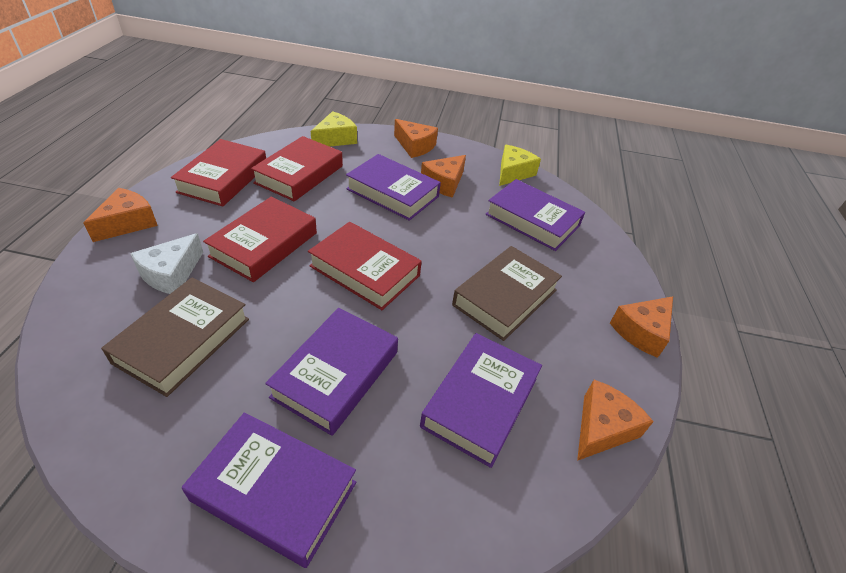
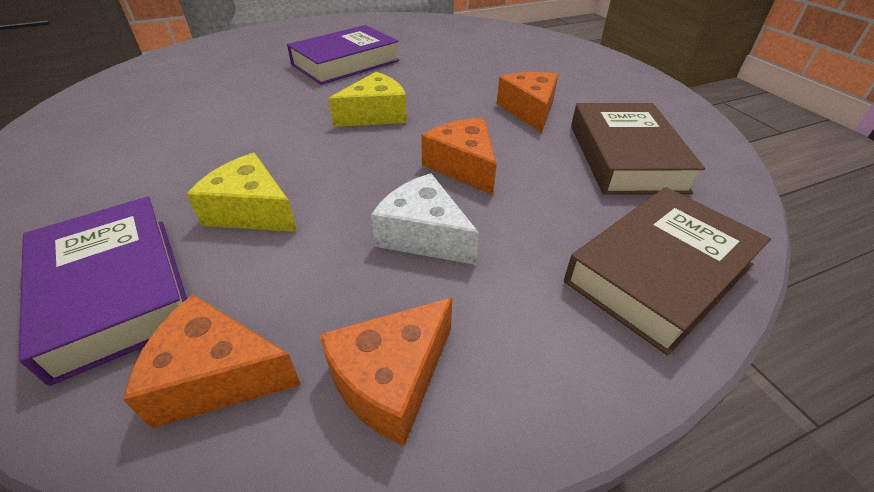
orange cheese: [83,188,158,242] [394,119,438,158] [421,155,466,198] [577,380,654,461] [610,296,673,358] = 5 -> [123,294,301,429] [319,298,452,446] [421,118,497,195] [497,72,558,133] = 4
purple book: [182,413,356,568] [265,308,398,436] [346,154,441,221] [420,333,542,468] [486,179,585,251] = 5 -> [19,196,187,386] [287,25,400,85] = 2
red book: [171,139,266,207] [203,197,317,282] [251,136,343,201] [308,222,422,310] = 4 -> none = 0

